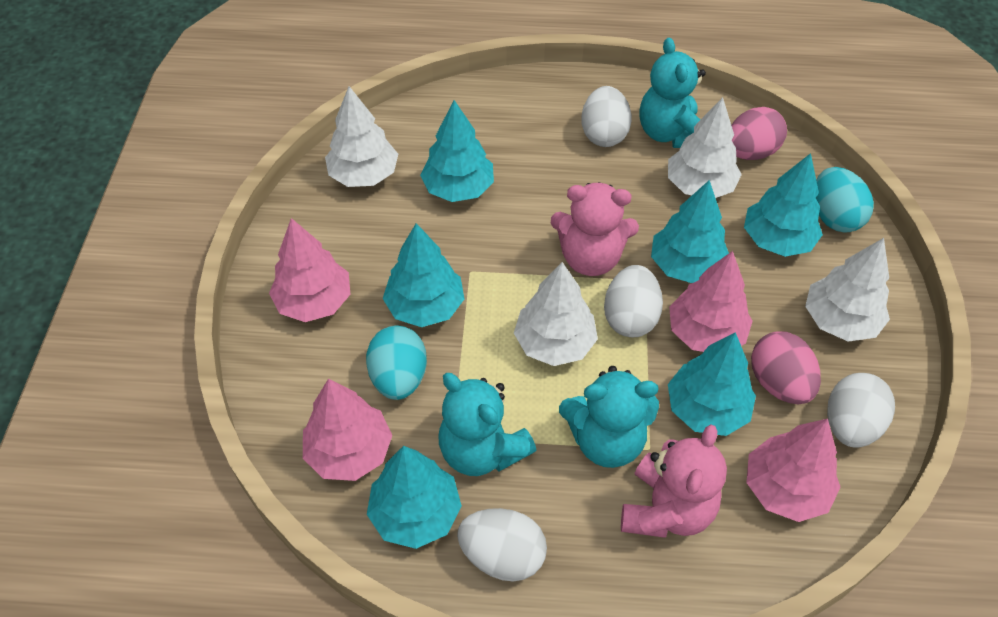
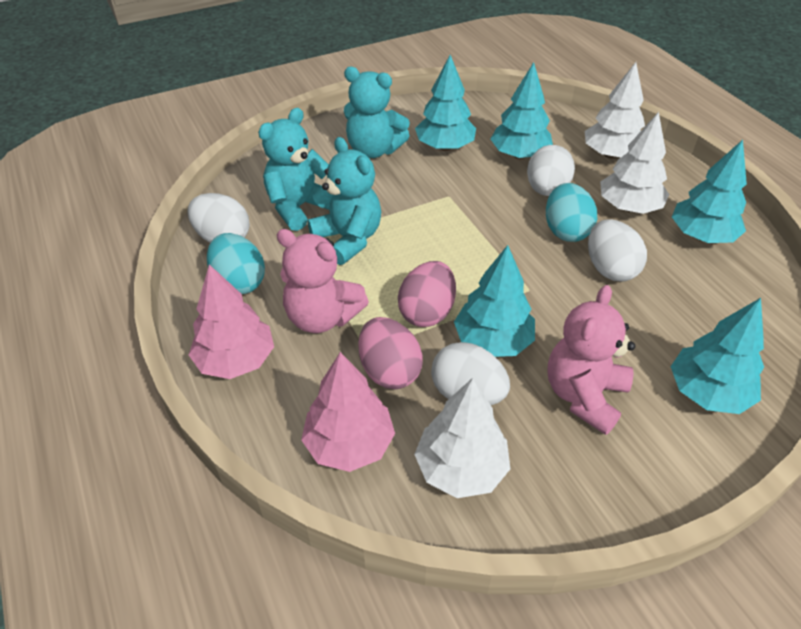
pink tree: [269,218,350,322] [303,378,393,481] [669,251,752,352] [746,419,840,522] = 4 -> [189,264,274,379] [301,352,395,472] = 2
turquoise tree: [367,446,462,549] [383,223,464,327] [420,100,494,202] [651,180,729,283] [668,332,756,436] [744,153,823,257] = 6 -> [415,55,476,151] [454,245,535,357] [491,62,553,159] [670,298,764,414] [672,140,747,243] = 5
white tree: [325,86,398,187] [514,262,598,366] [668,97,742,198] [805,238,890,342] = 4 -> [414,378,510,498] [585,62,645,159] [600,112,669,214] = 3

